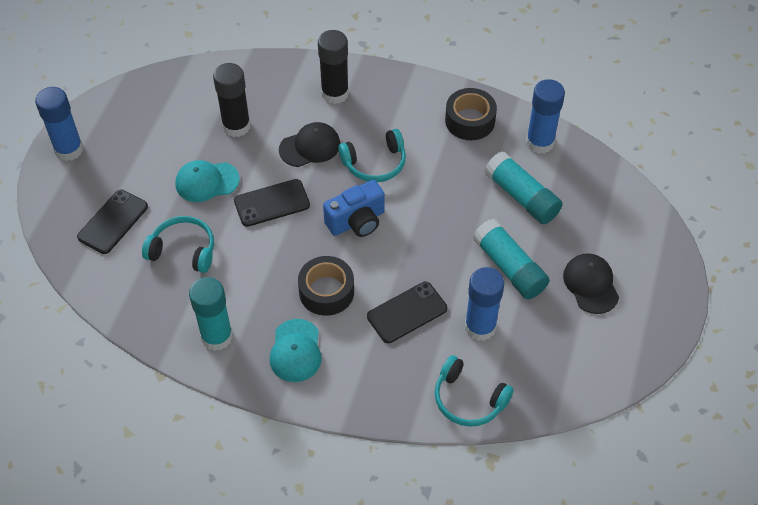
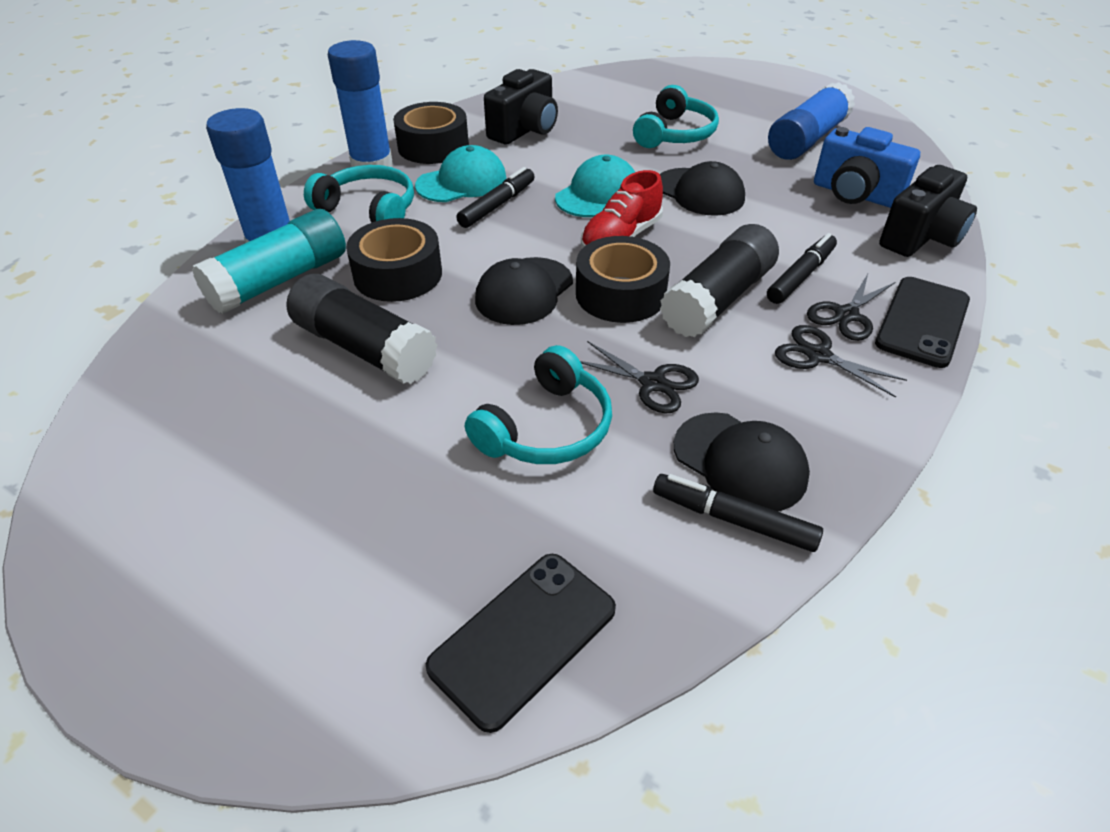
black camera: none = 0 -> [484,69,558,145] [879,165,977,257] = 2
black cap: [279,122,340,167] [563,253,619,314] = 2 -> [475,257,573,325] [660,161,745,216] [674,412,810,512] = 3
black marker: none = 0 -> [456,167,535,228] [653,474,823,552] [767,233,837,304] = 3
black phone: [77,190,148,254] [234,179,310,227] [367,282,447,343] = 3 -> [426,554,616,733] [875,277,970,368] = 2
black scissors: none = 0 -> [580,341,699,413] [775,325,907,398] [807,274,895,341] = 3
black tape: [298,256,354,316] [445,88,497,140] = 2 -> [346,218,442,302] [393,102,469,164] [576,236,670,323] = 3
red shoe: none = 0 -> [581,170,663,248] = 1
turquoise glue stick: [189,277,233,351] [473,219,549,299] [484,151,563,224] = 3 -> [192,209,346,314] = 1

